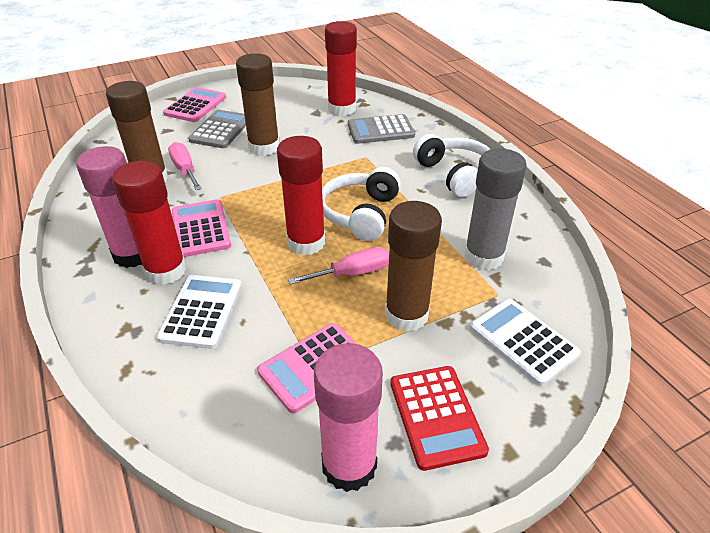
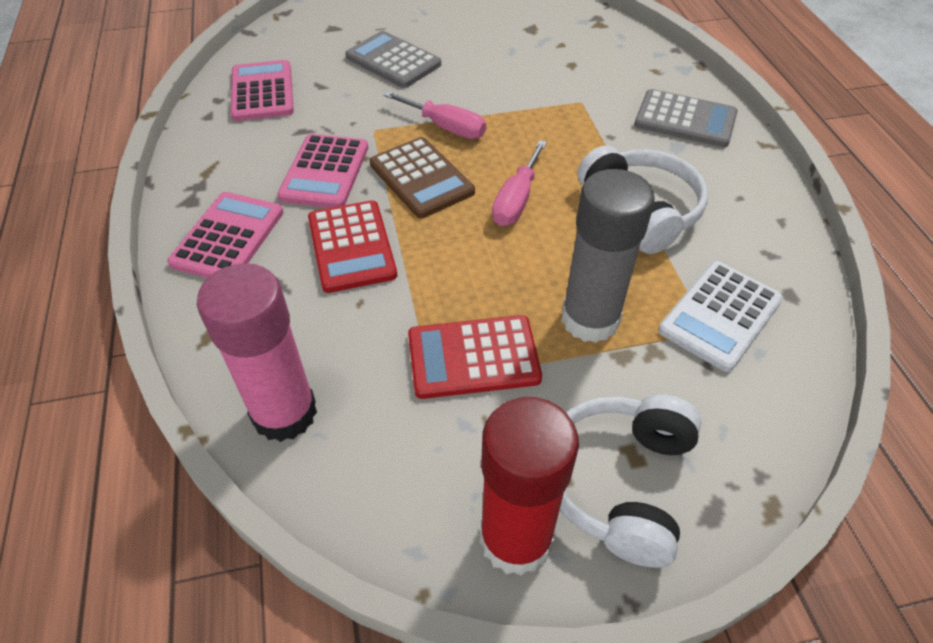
brown calculator: none = 0 -> [369,137,475,218] = 1
brown glue stick: [106,81,168,182] [236,53,280,156] [385,201,442,332] = 3 -> none = 0
pink glue stick: [76,146,142,268] [314,343,383,492] = 2 -> [197,263,317,442] = 1
red calculator: [390,366,489,471] = 1 -> [308,200,397,293] [408,315,542,399] = 2
red glue stick: [112,161,187,285] [277,136,325,256] [325,21,357,116] = 3 -> [480,397,579,576] = 1
white calculator: [157,275,242,349] [470,299,581,386] = 2 -> [658,261,783,372] = 1

